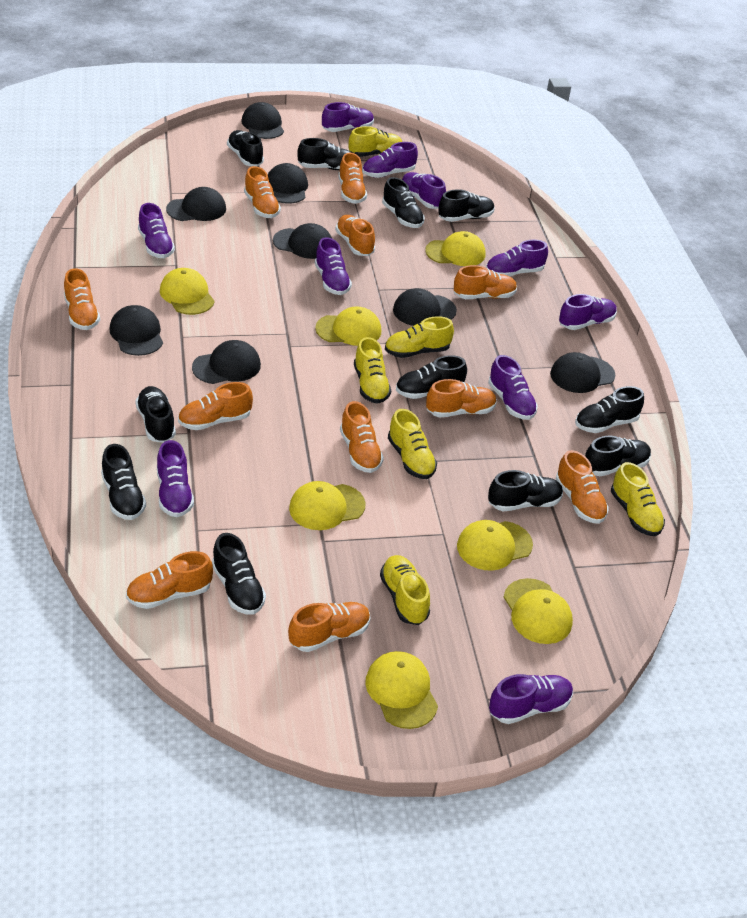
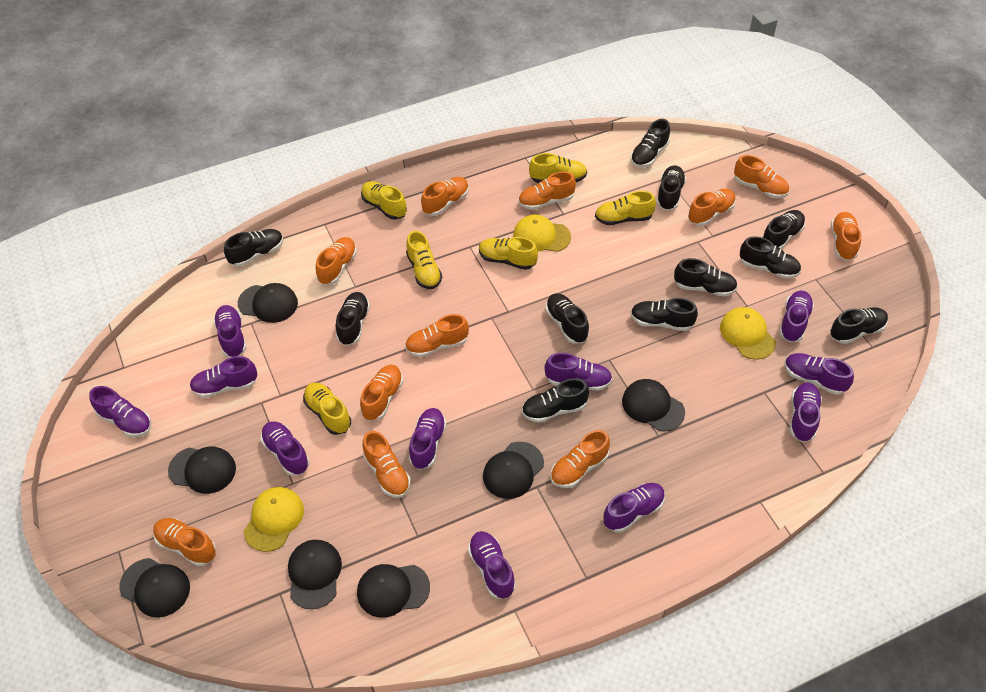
black cap: [109,305,163,356] [166,187,226,221] [192,340,261,384] [242,102,284,139] [268,163,308,204] [273,223,332,259] [393,288,457,326] [550,352,616,393] = 8 -> [120,558,190,617] [168,446,236,494] [238,283,298,323] [288,540,342,610] [357,564,430,618] [483,442,544,499] [622,379,685,431] = 7
purple shoe: [138,203,175,258] [157,440,194,517] [315,237,352,295] [322,102,374,132] [362,142,418,178] [402,172,446,209] [486,240,548,276] [488,355,538,420] [489,674,573,724] [559,294,617,330] = 10 -> [89,386,152,437] [190,356,257,398] [213,305,247,357] [261,421,310,476] [409,408,446,470] [468,531,516,599] [545,353,612,391] [603,483,665,532] [779,291,814,342] [785,353,854,395] [790,383,822,442] = 11
yellow cap: [160,268,215,315] [289,481,366,530] [315,307,381,346] [365,651,438,729] [425,231,485,266] [457,520,533,570] [504,578,573,644] = 7 -> [244,487,304,552] [513,215,571,252] [720,307,776,360] = 3

